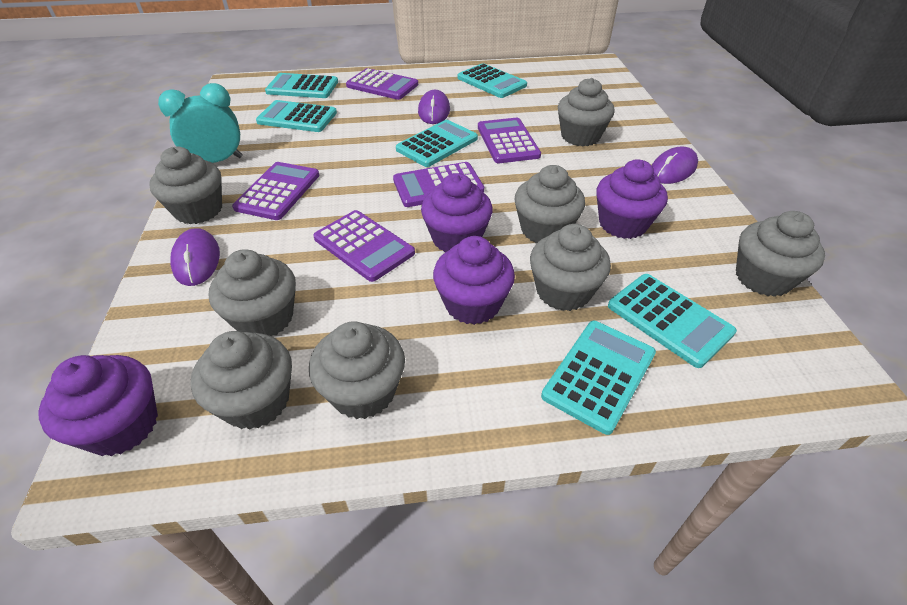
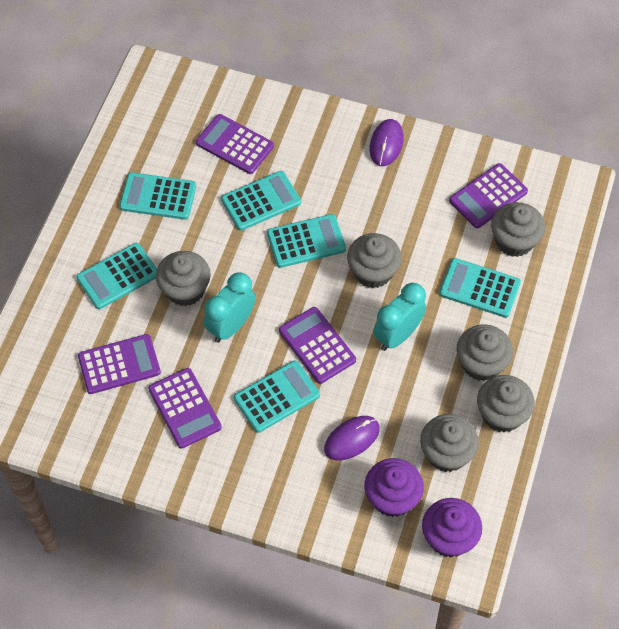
grey cupcake: [149,147,222,224] [191,331,292,430] [209,249,296,336] [309,321,405,419] [514,165,585,243] [530,224,611,311] [558,78,615,146] [736,211,825,297] = 8 -> [156,251,211,306] [347,233,402,288] [420,414,479,472] [456,324,513,381] [477,375,535,433] [491,202,545,257] = 6
purple cupcake: [38,355,158,456] [421,173,493,252] [433,236,515,325] [596,159,668,239] = 4 -> [364,458,424,517] [422,498,482,557] = 2
purple mouse: [170,228,220,286] [418,90,450,124] [652,146,698,184] = 3 -> [324,416,380,460] [370,119,403,166] = 2
turquoise clock: [158,83,243,163] = 1 -> [204,272,255,343] [373,283,426,351] = 2

